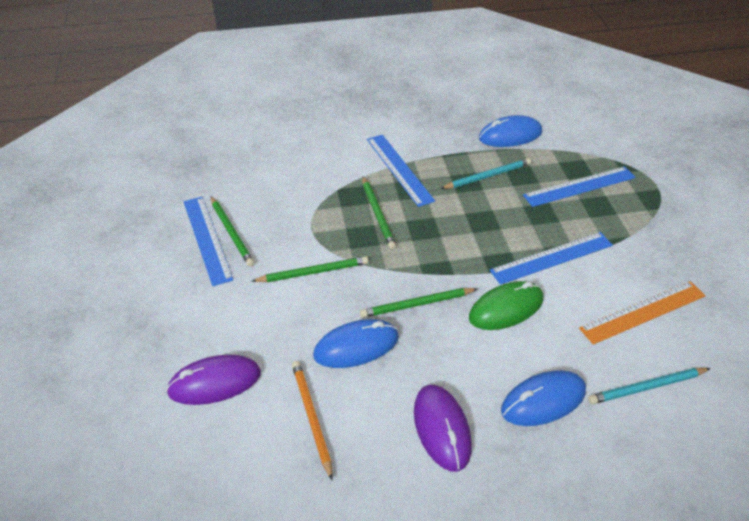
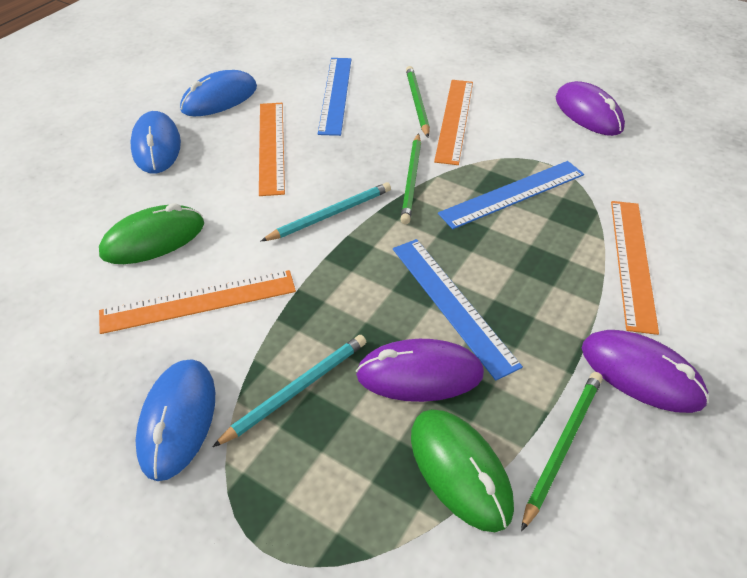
blue ruler: [184,197,233,286] [367,135,435,207] [490,232,613,285] [523,166,636,207] = 4 -> [318,58,351,136] [393,239,523,380] [438,161,584,229] = 3
green mouse: [469,281,543,330] = 1 -> [99,203,204,264] [411,409,514,532] = 2
green pencil: [211,196,254,266] [252,257,369,282] [360,288,478,318] [363,177,396,249] = 4 -> [400,133,421,224] [406,66,430,137] [521,372,603,531] = 3
orange pencil: [292,361,333,480] = 1 -> none = 0
orange ruler: [579,281,706,345] = 1 -> [99,270,296,334] [259,103,285,196] [434,80,473,165] [611,201,659,335] = 4
purple mouse: [166,355,261,405] [414,385,472,472] = 2 -> [356,339,484,402] [556,81,625,136] [582,330,709,413] = 3

